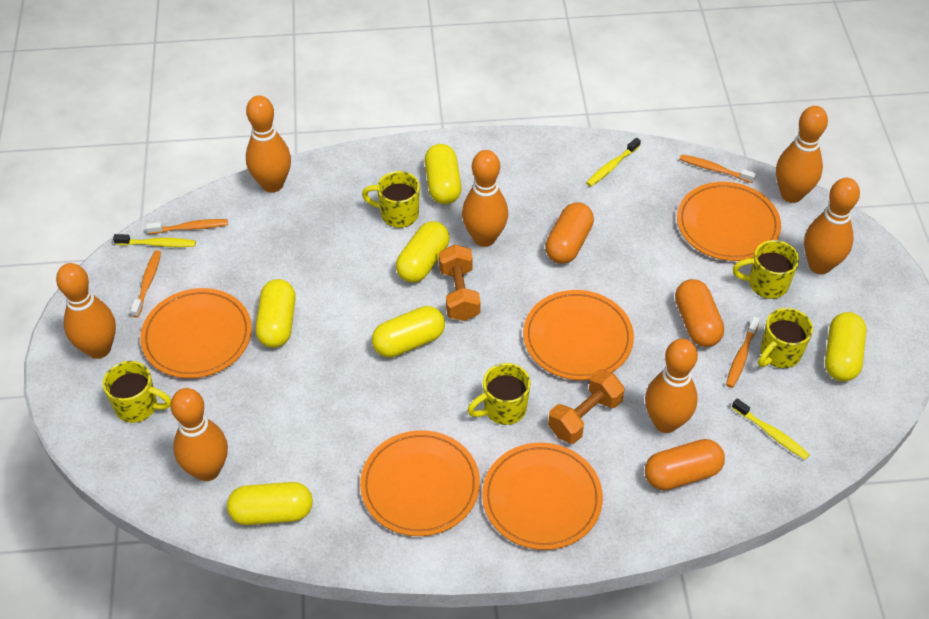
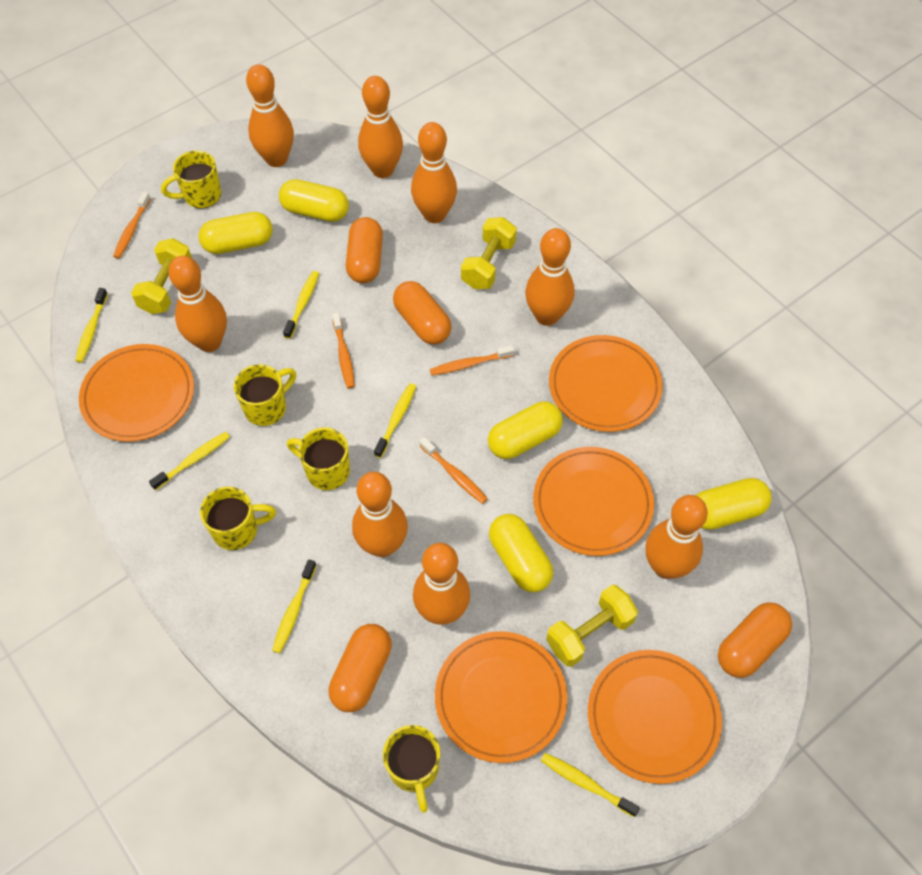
orange bowling pin: [56,263,116,359] [171,388,228,481] [246,95,291,193] [462,150,508,247] [645,339,698,433] [776,106,828,203] [804,178,860,274] = 7 -> [168,256,227,352] [246,64,294,167] [352,472,408,557] [358,76,403,178] [411,122,457,223] [413,543,470,625] [525,228,574,326] [645,495,708,579] = 8
orange capsule: [545,203,594,264] [645,439,725,490] [675,279,724,347] = 3 -> [329,624,392,712] [346,217,383,283] [393,281,452,345] [718,603,792,678] = 4
orange dumbbell: [439,244,481,321] [548,369,625,444] = 2 -> none = 0
yellow capsule: [227,482,313,525] [256,279,296,348] [372,306,445,358] [396,221,450,283] [425,144,462,204] [825,312,867,382] = 6 -> [199,212,273,254] [279,179,349,222] [488,401,563,459] [489,514,553,592] [696,478,772,530] = 5
yellow dumbbell: none = 0 -> [131,238,192,314] [461,217,517,289] [546,585,638,667] = 3
yellow toothbrush: [113,234,196,247] [586,138,641,187] [732,398,810,460] = 3 -> [75,288,108,363] [149,432,230,490] [272,559,317,653] [283,271,319,339] [374,383,416,458] [541,753,640,817] = 6

